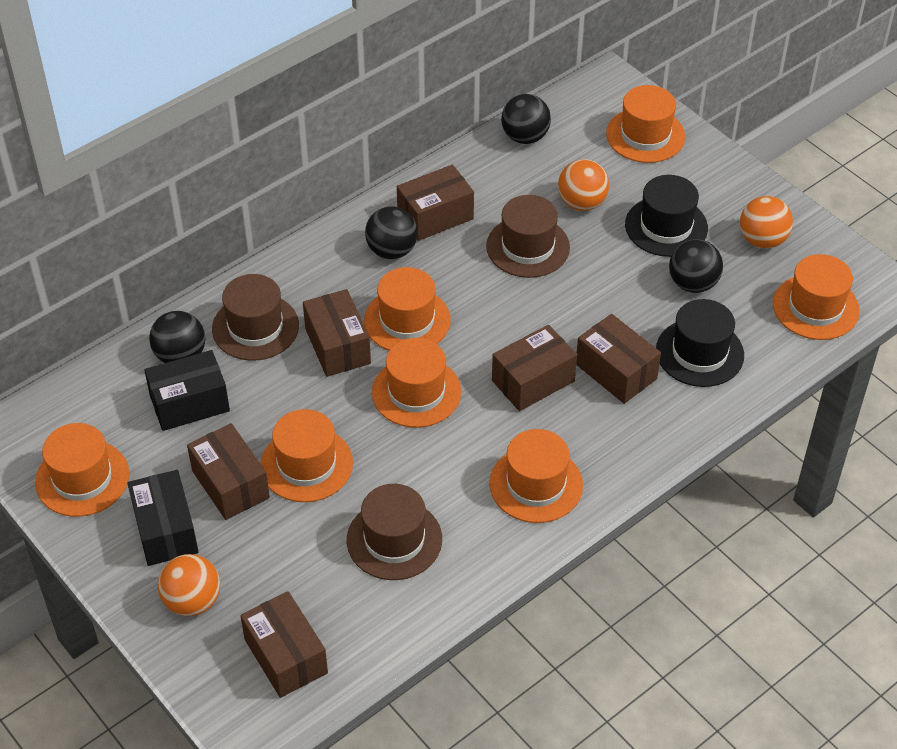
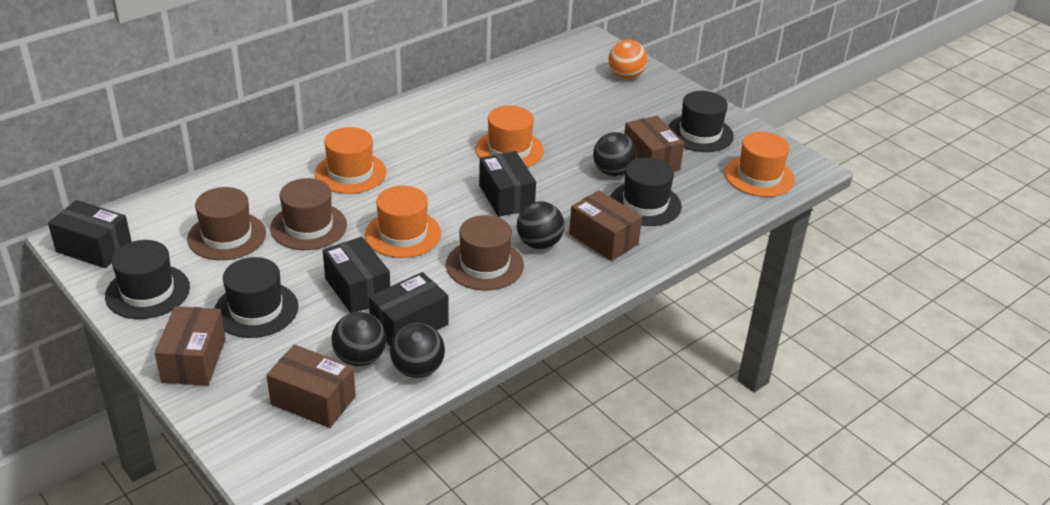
black box: [127,470,199,566] [144,350,230,431] = 2 -> [48,200,132,268] [323,237,390,313] [369,272,448,345] [479,151,536,217] = 4
black hat: [625,175,708,257] [656,299,744,387] = 2 -> [105,240,190,319] [214,257,298,338] [610,158,682,226] [668,91,734,152] = 4
brown box: [187,423,270,520] [240,591,328,698] [303,289,371,377] [397,165,474,241] [492,325,577,411] [576,314,661,404] = 6 -> [155,306,226,386] [267,345,356,428] [569,190,642,261] [624,116,684,171] = 4
orange ball: [158,554,220,616] [558,159,609,211] [740,196,793,249] = 3 -> [609,40,648,79] = 1
orange hat: [35,423,129,517] [260,409,353,502] [364,267,451,351] [372,338,461,428] [489,429,583,523] [606,85,685,163] [773,254,860,340] = 7 -> [315,127,387,194] [365,185,441,258] [475,106,544,167] [725,132,795,197] = 4

